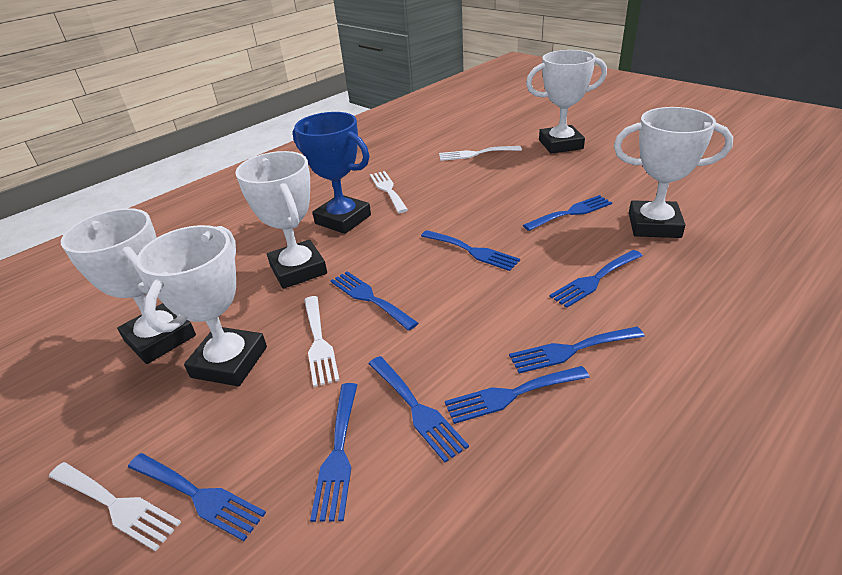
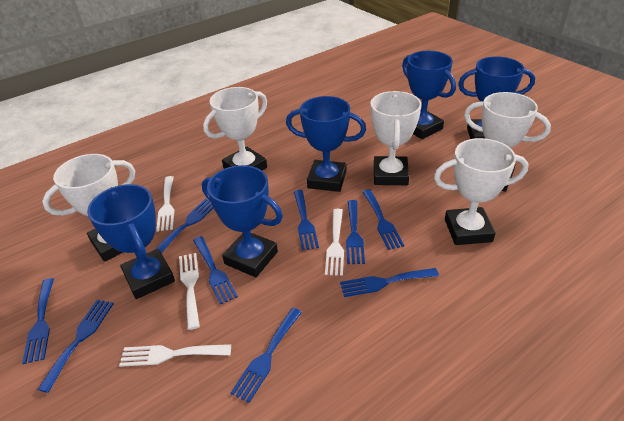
blue trophy: [293,112,371,234] = 1 -> [87,184,175,299] [202,165,283,277] [286,96,366,192] [402,51,456,139] [458,56,535,139] = 5

